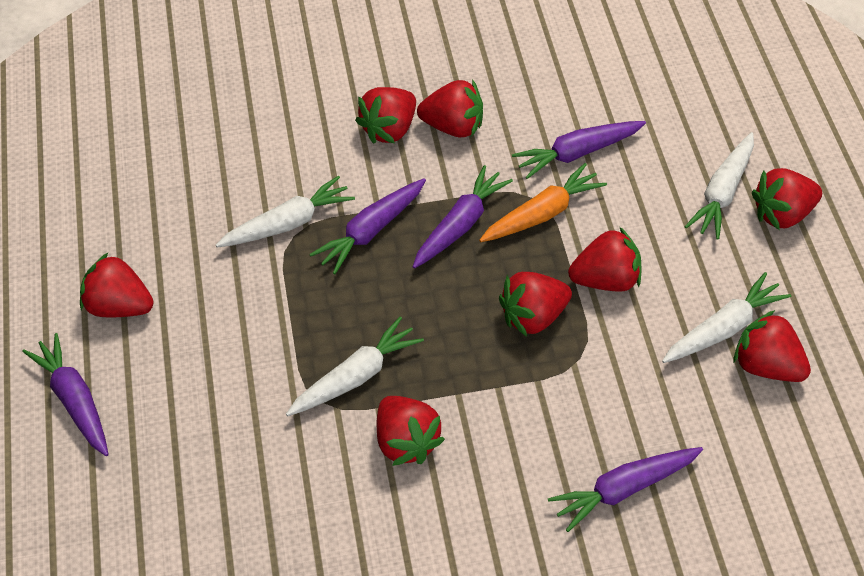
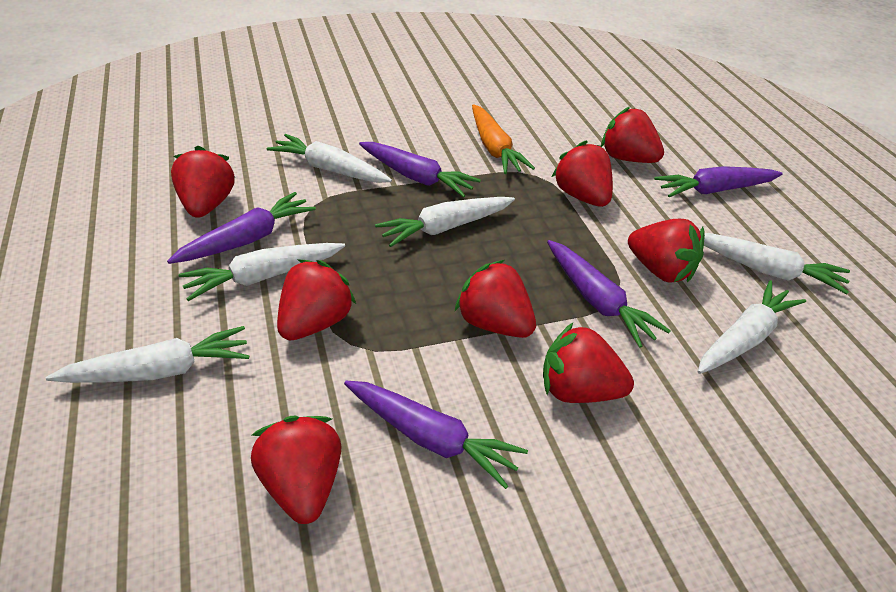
white carrot: [216,176,355,248] [286,317,424,416] [662,272,791,363] [685,132,754,240] = 4 -> [46,326,249,383] [179,243,345,301] [267,134,392,183] [375,197,515,247] [698,280,806,374] [704,233,850,294] = 6

